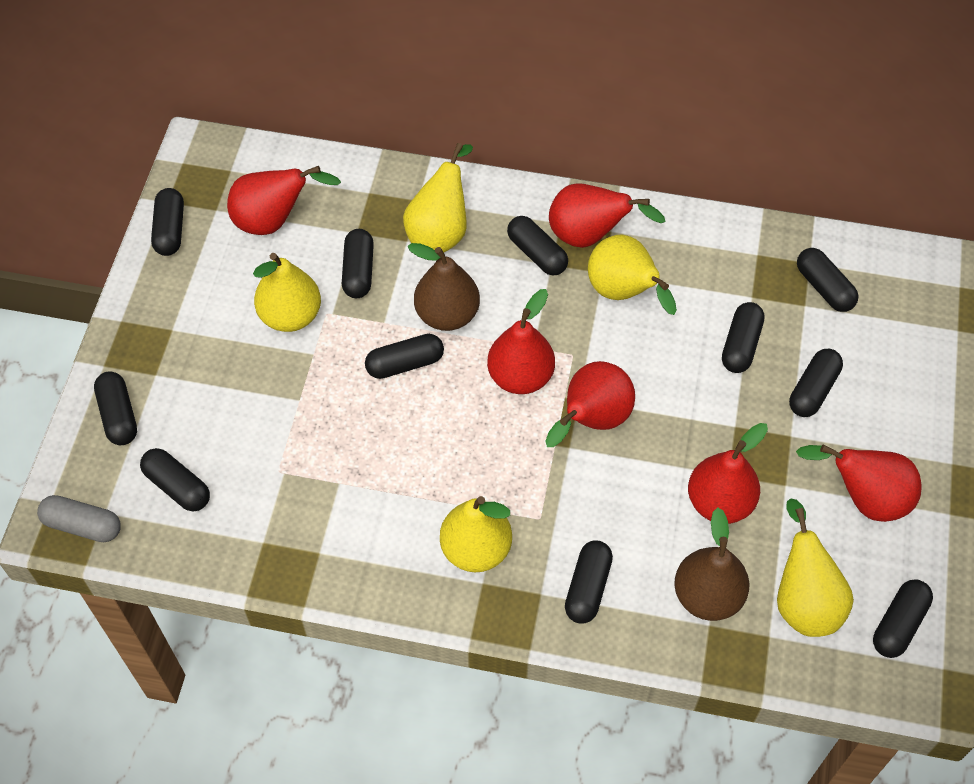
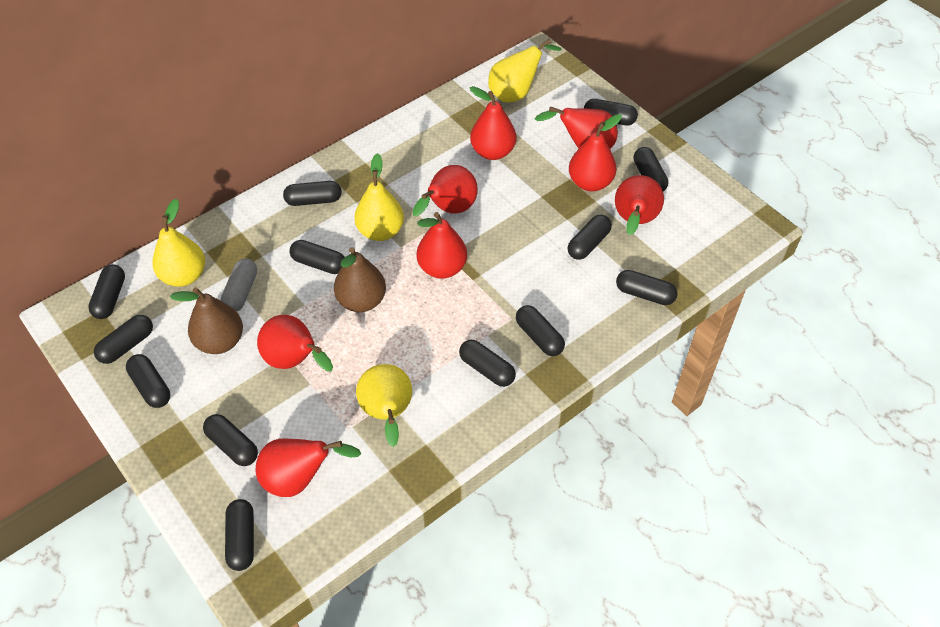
black capsule: [94,372,137,445] [140,448,210,511] [151,188,184,256] [342,229,374,298] [365,334,444,379] [507,216,568,275] [565,540,613,623] [722,302,765,373] [789,349,843,417] [797,248,859,312] [873,579,933,658] = 11 -> [88,264,125,319] [94,315,153,364] [126,354,170,408] [203,414,258,466] [225,499,254,571] [283,181,342,206] [289,240,345,274] [459,340,516,387] [516,305,565,356] [568,215,612,260] [584,99,638,126] [616,270,678,305] [633,147,668,192] = 13
red pear: [227,166,341,235] [487,289,555,394] [545,361,635,447] [549,183,666,248] [688,423,768,524] [796,444,922,522] = 6 -> [256,438,362,497] [257,315,333,371] [412,165,478,216] [417,212,467,279] [470,86,516,160] [535,106,618,149] [569,114,622,191] [615,175,664,235] = 8
yellow pear: [253,253,321,332] [403,143,473,252] [440,496,512,572] [588,234,677,315] [777,498,854,637] = 5 -> [152,199,205,287] [354,153,404,241] [356,364,412,447] [488,39,562,102] = 4

